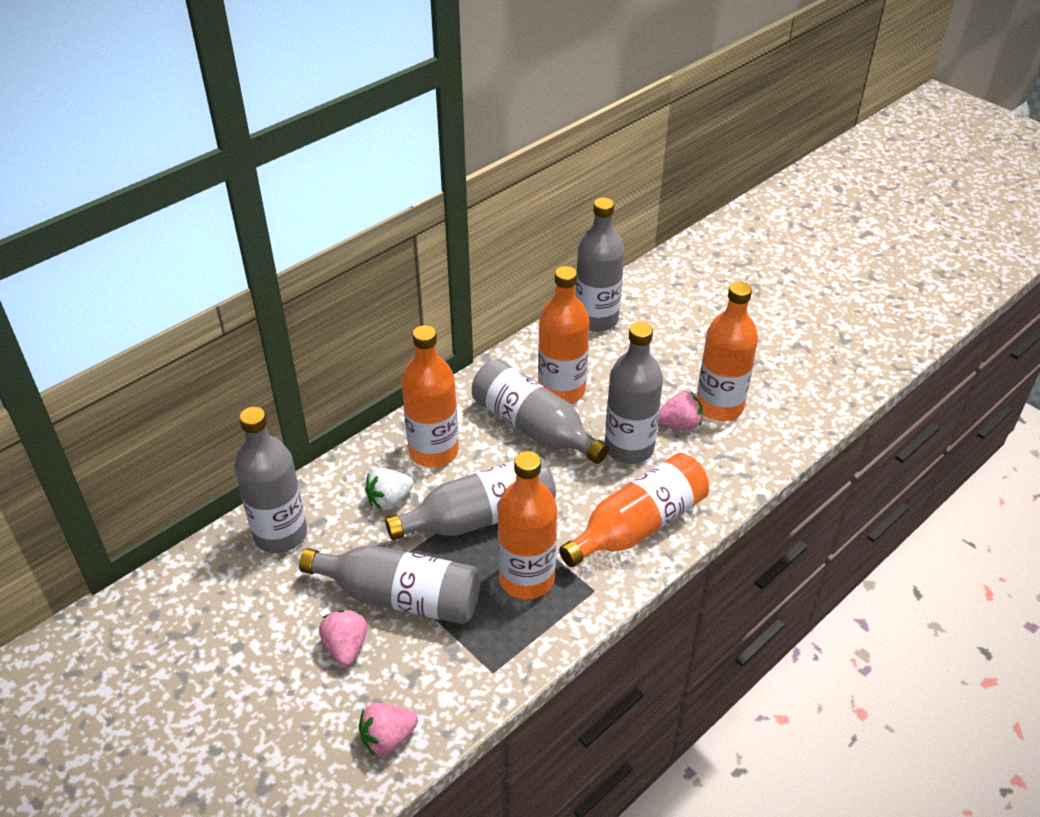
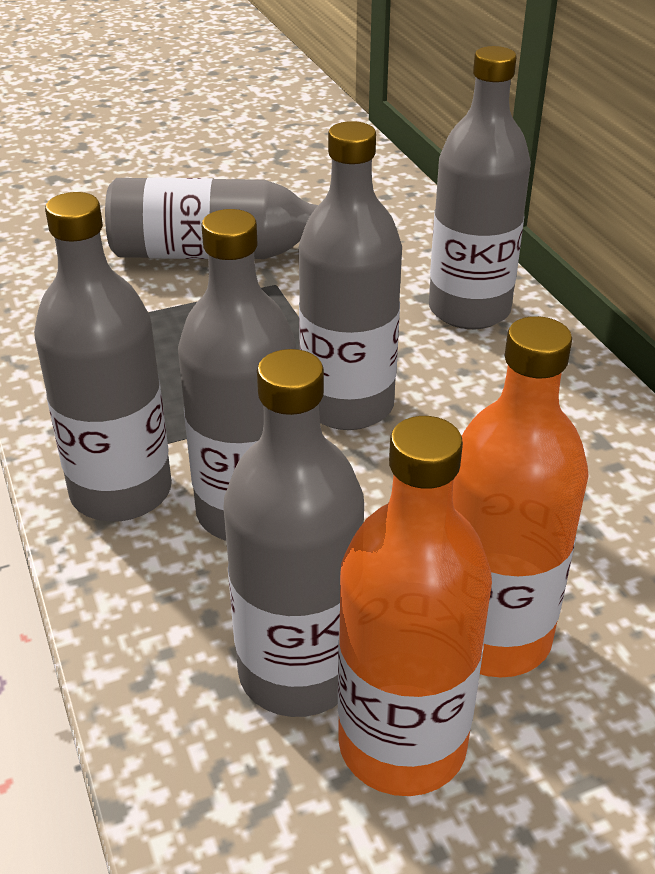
orange bottle: [402,325,459,468] [498,451,557,599] [538,266,590,404] [559,453,709,567] [697,282,758,421] = 5 -> [338,416,492,796] [453,316,589,678] = 2
pink strawberry: [319,610,367,667] [359,703,418,756] [658,391,703,430] = 3 -> none = 0
white strawberry: [365,468,414,510] = 1 -> none = 0

